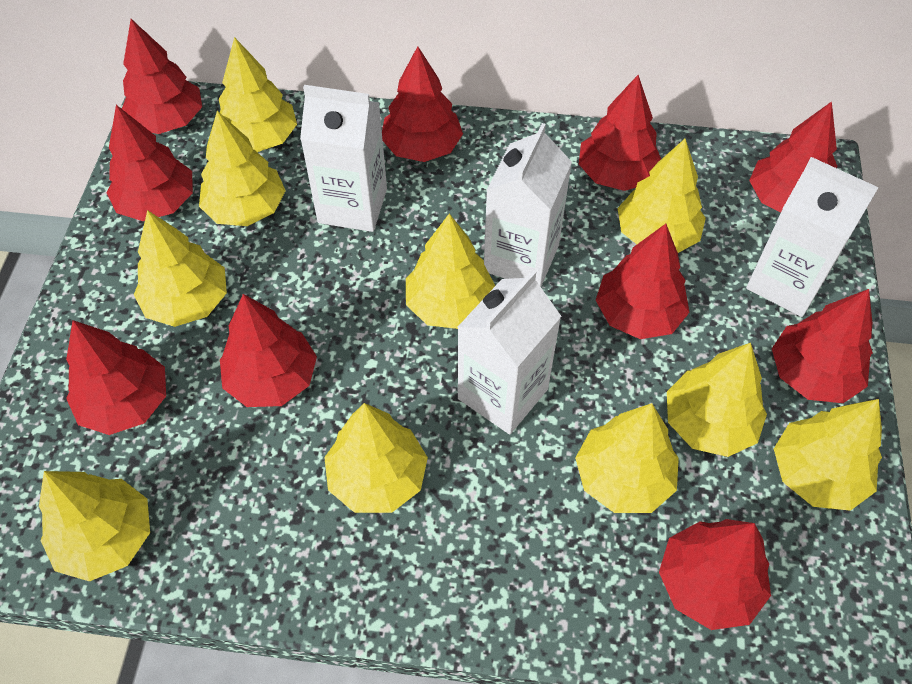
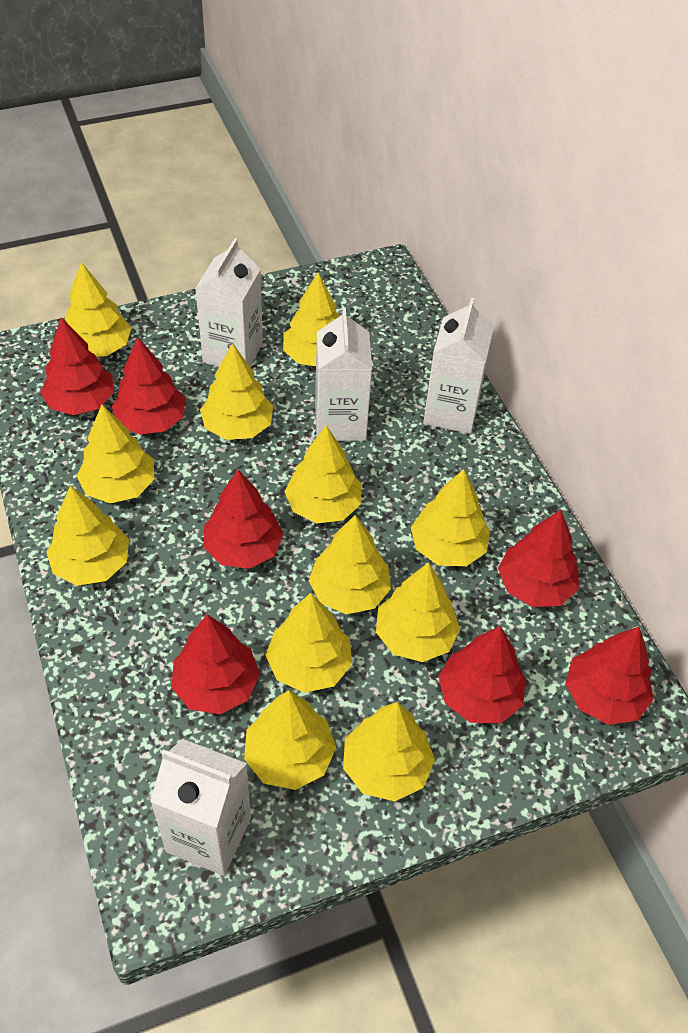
red tree: [66,320,166,435] [106,105,193,221] [122,19,202,134] [220,294,317,407] [382,46,463,162] [579,75,661,191] [596,224,690,339] [659,519,771,630] [749,101,838,212] [772,289,873,403] = 10 -> [40,317,114,415] [112,337,185,435] [171,614,260,714] [204,470,284,569] [438,626,526,723] [498,510,579,607] [565,627,654,725] = 7
yellow tree: [39,471,150,581] [134,210,227,327] [199,111,286,226] [219,37,297,152] [324,403,428,513] [406,214,495,329] [575,403,679,513] [618,139,706,253] [667,343,767,457] [774,399,882,511] = 10 -> [46,485,129,586] [65,262,131,357] [77,405,154,503] [200,343,273,440] [244,690,336,790] [266,593,352,693] [283,273,340,366] [284,425,361,524] [309,515,391,614] [343,702,435,801] [376,562,460,662] [411,469,490,566] = 12

